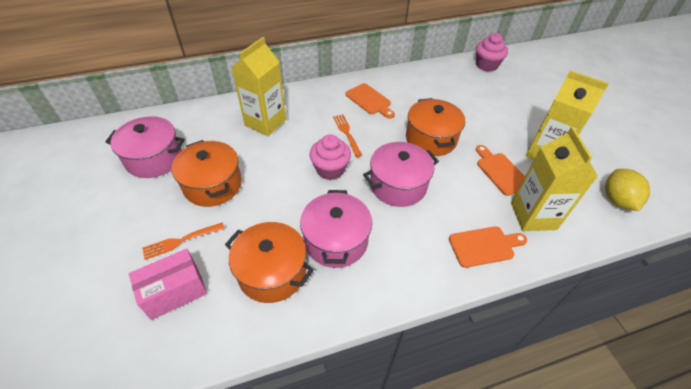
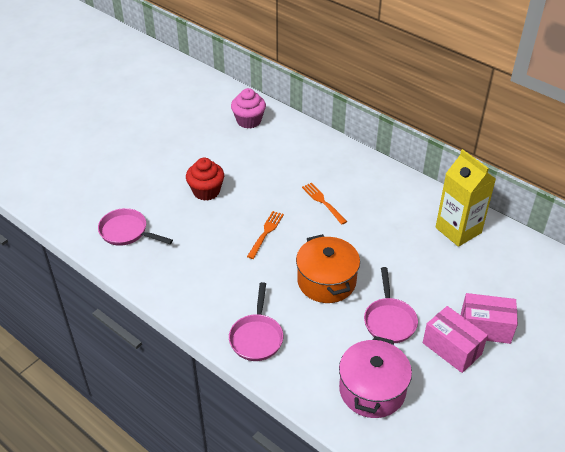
orange cutting board: [346,83,395,119] [449,227,527,268] [476,145,525,196] = 3 -> none = 0
orange pot: [172,140,242,207] [225,222,314,303] [406,98,465,156] = 3 -> [296,234,360,303] = 1
pink box: [129,249,207,320] = 1 -> [423,306,488,373] [461,293,518,344] = 2
pink cupcake: [310,135,351,180] [476,33,508,72] = 2 -> [231,88,266,129] = 1
pink pan: none = 0 -> [98,208,173,246] [229,282,283,361] [364,267,418,343] = 3
pink pot: [105,116,185,178] [300,190,372,268] [363,142,439,207] = 3 -> [339,336,412,418] = 1
red cupcake: none = 0 -> [186,158,224,201] = 1
yellow carton: [232,37,286,136] [511,127,598,231] [526,71,609,159] = 3 -> [435,149,496,247] = 1
yellow lemon: [605,169,650,211] = 1 -> none = 0

